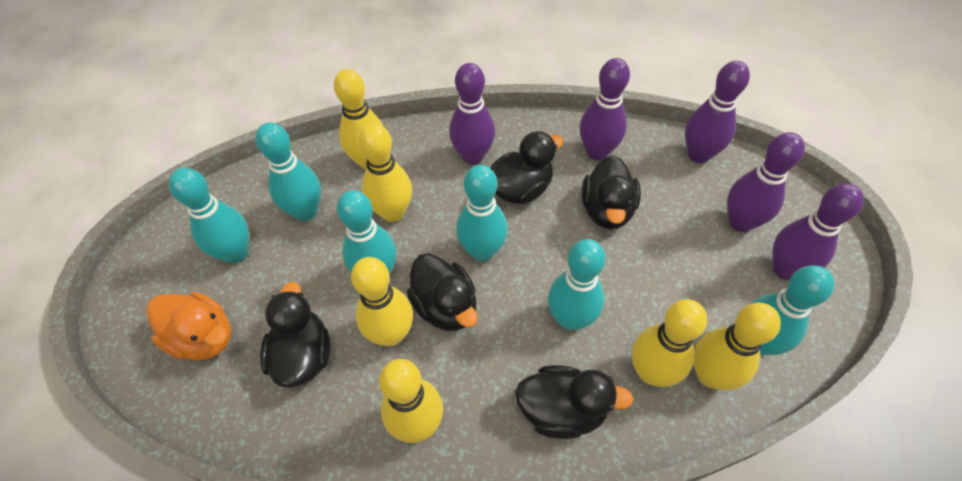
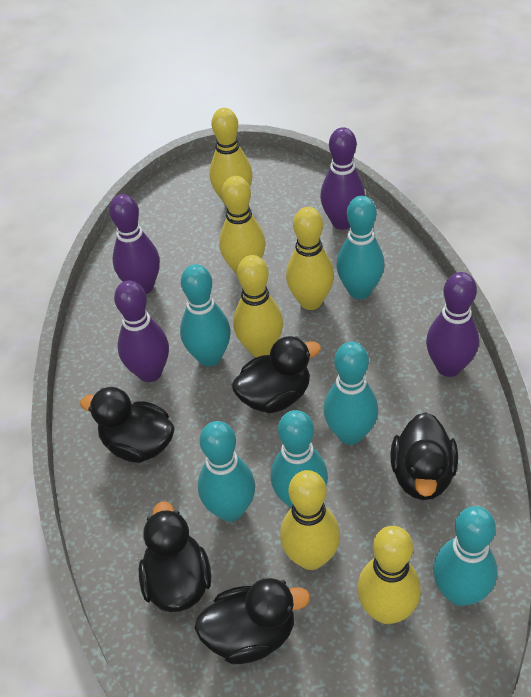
orange duck: [147,292,231,360] = 1 -> none = 0
purple bowling pin: [449,63,495,164] [580,58,630,160] [685,61,750,163] [727,132,805,232] [772,183,864,280] = 5 -> [109,194,160,294] [114,281,169,382] [320,127,365,230] [426,272,479,377] = 4

